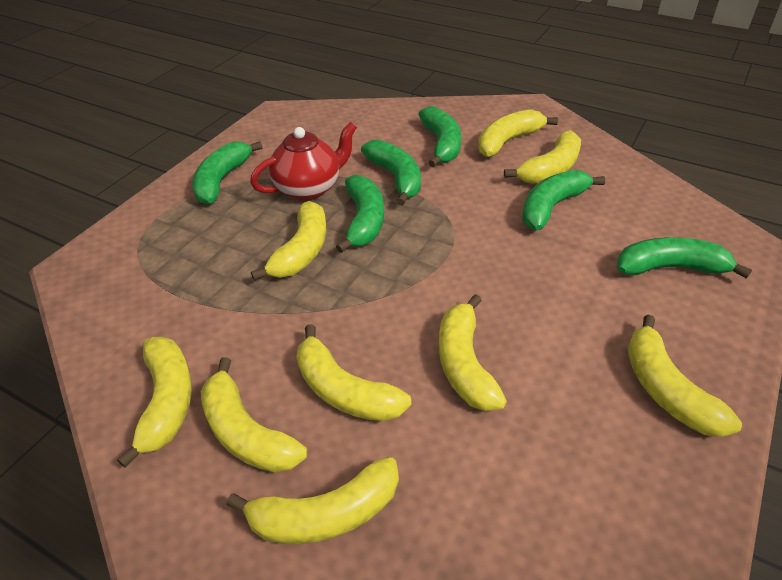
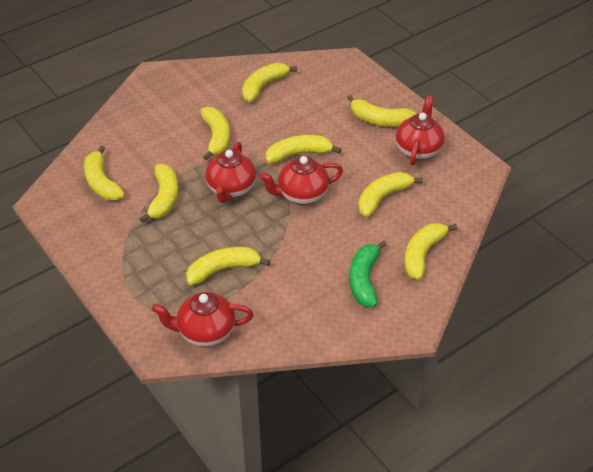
green banana: [192,141,263,205] [336,175,384,253] [361,139,421,206] [419,106,461,167] [522,170,605,230] [617,237,752,279] = 6 -> [349,241,387,307] = 1
red teapot: [250,122,357,201] = 1 -> [152,292,254,347] [205,142,256,203] [259,156,343,205] [395,96,445,165] = 4

